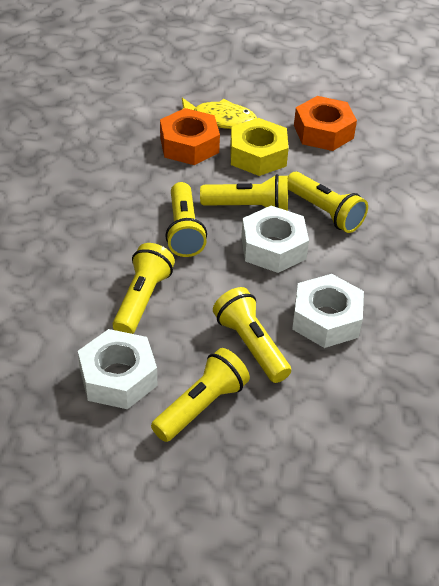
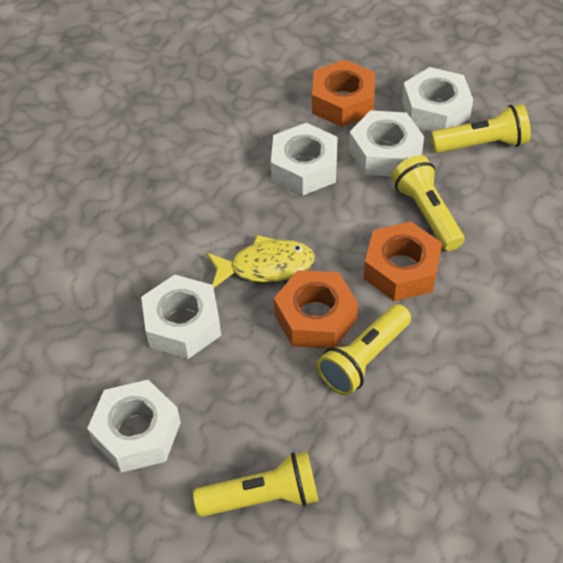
orange nut: [160,108,220,165] [294,96,357,151] = 2 -> [274,270,358,349] [312,59,375,127] [364,222,442,301] = 3
white nut: [78,329,157,409] [241,206,309,273] [292,274,364,348] = 3 -> [87,380,181,473] [141,275,221,359] [271,123,338,195] [349,110,424,177] [402,67,473,132] = 5
yellow flashlight: [113,243,175,334] [151,348,250,442] [166,182,207,257] [200,174,288,211] [213,287,291,383] [288,172,368,233] = 6 -> [193,451,319,517] [317,304,411,396] [392,155,465,251] [431,104,531,153] = 4
yellow nut: [230,118,289,176] = 1 -> none = 0

